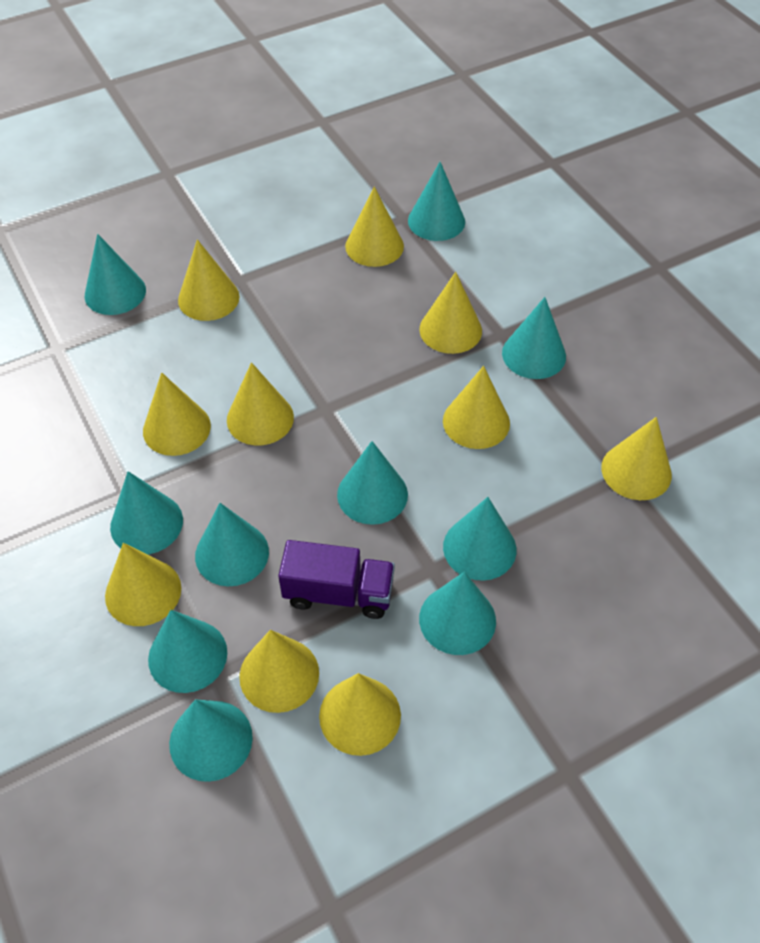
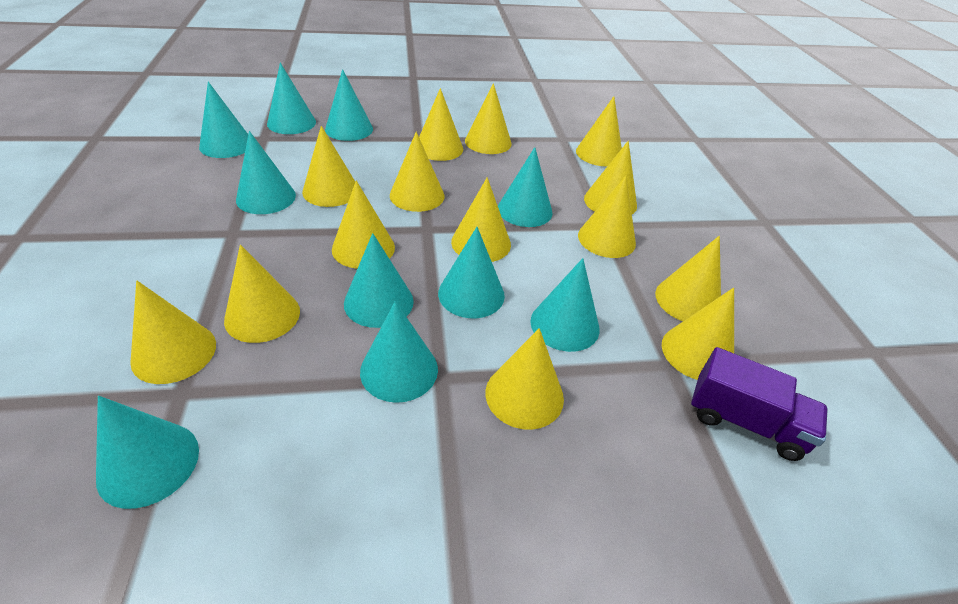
yellow cone: [105,543,181,626] [143,373,211,456] [178,239,240,321] [227,362,294,445] [239,630,319,713] [319,673,401,756] [345,187,404,267] [419,272,482,354] [443,366,510,449] [601,417,672,500] = 10 -> [130,281,216,384] [224,245,300,343] [302,126,355,207] [332,180,395,269] [390,132,444,212] [419,88,463,161] [451,177,511,262] [465,83,512,154] [486,328,564,430] [576,96,622,166] [578,176,636,258] [584,141,637,214] [655,236,721,321] [662,287,734,380] = 14

